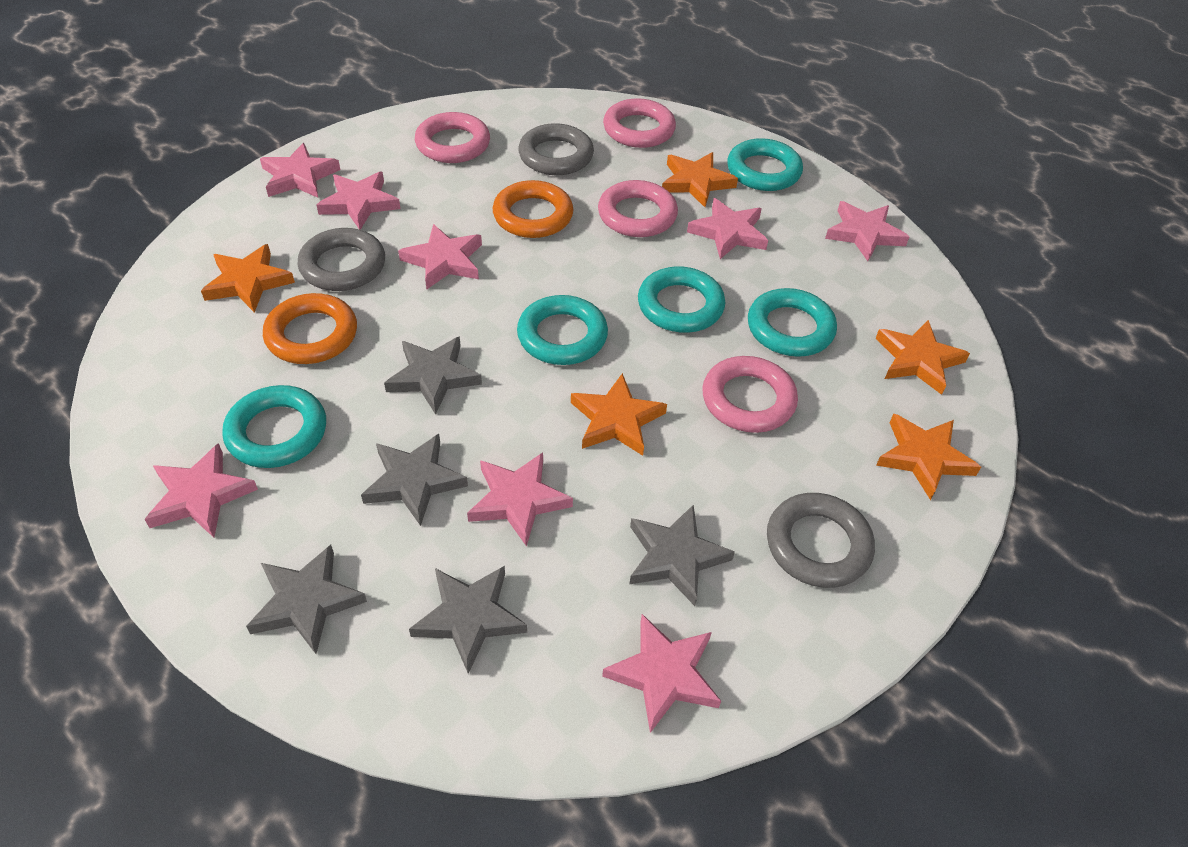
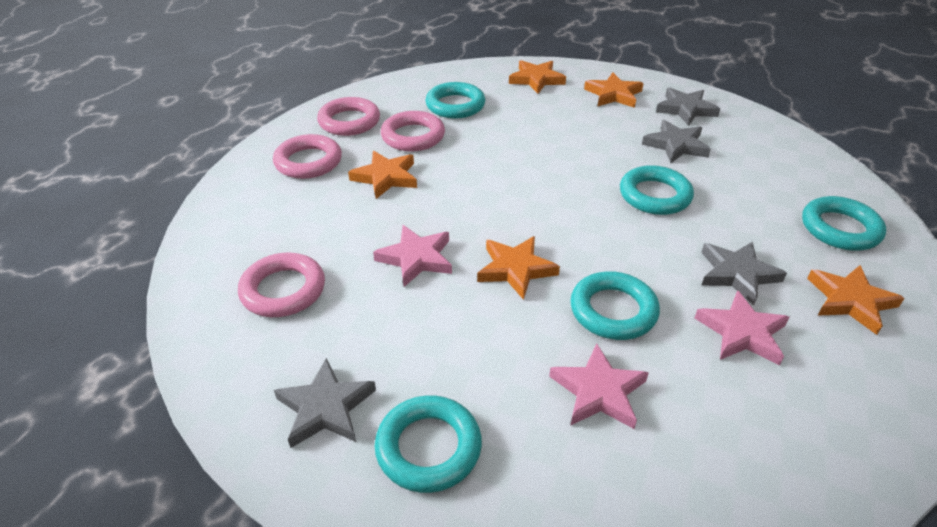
grey ring: [298,228,385,291] [518,123,594,175] [767,493,875,588] = 3 -> none = 0
grey star: [246,545,367,654] [361,434,468,526] [384,336,482,415] [409,566,527,674] [630,504,735,606] = 5 -> [274,358,376,448] [642,120,711,163] [656,87,720,126] [701,242,787,305] = 4
orange ring: [263,293,357,364] [493,180,573,238] = 2 -> none = 0
pink star: [144,443,258,537] [260,143,340,198] [316,172,401,230] [398,224,482,289] [467,452,573,547] [602,614,721,733] [687,198,768,259] [825,201,909,261] = 8 -> [373,225,452,287] [549,343,649,429] [695,290,789,365] = 3

